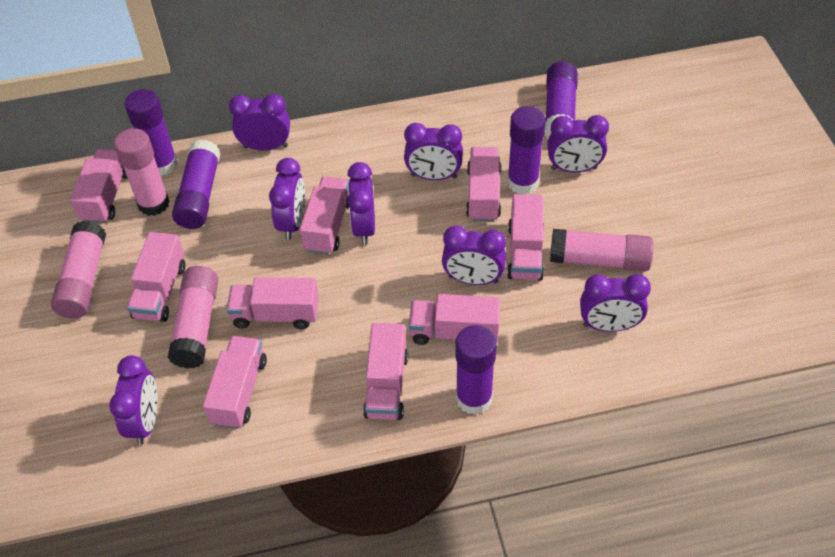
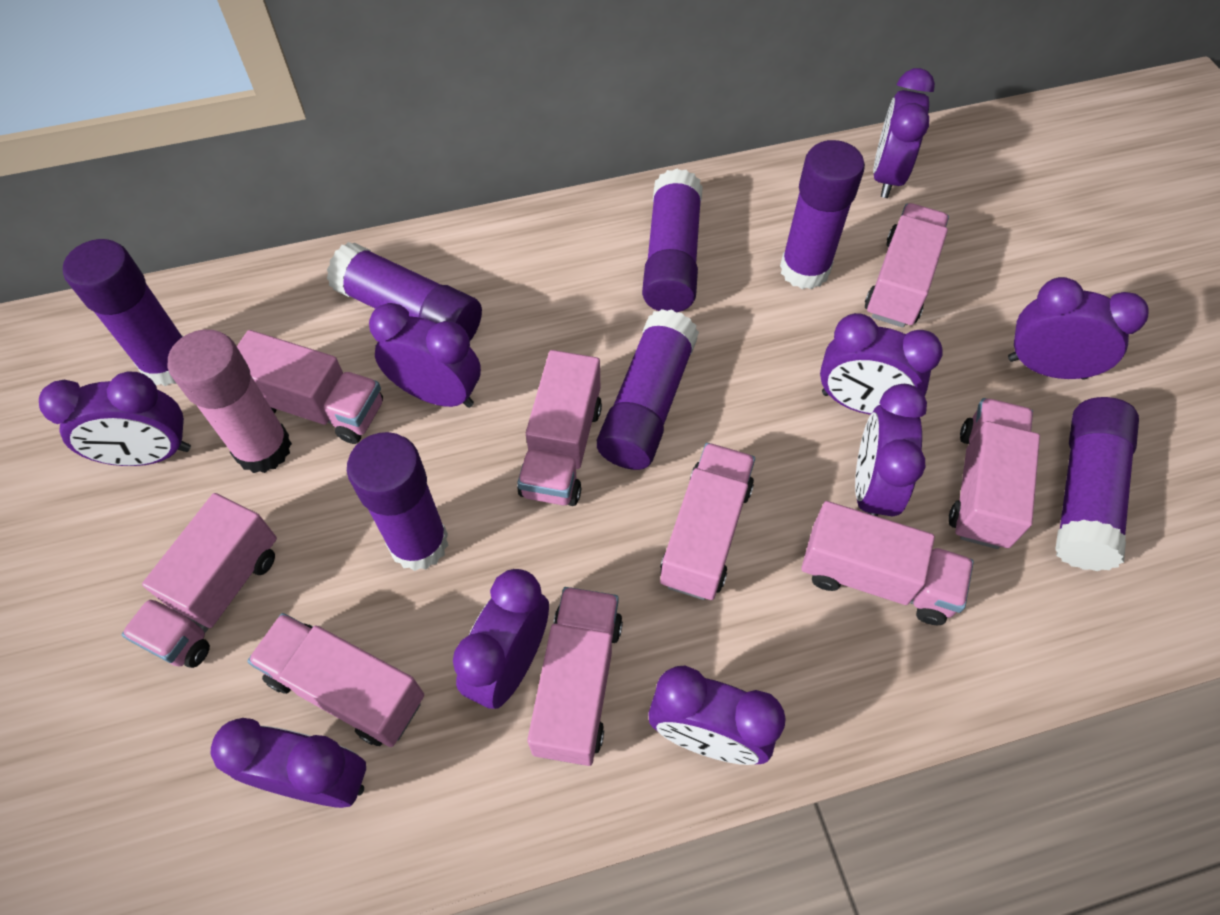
pink glue stick: [51,221,106,318] [114,128,170,216] [168,266,219,368] [550,229,653,271] = 4 -> [168,329,292,473] = 1
purple clock: [109,355,157,445] [229,94,290,151] [269,158,305,240] [347,162,375,245] [404,123,463,180] [442,226,506,285] [547,115,609,173] [580,274,651,332] = 8 -> [39,372,191,466] [211,718,366,808] [369,303,481,408] [453,569,549,709] [648,666,786,765] [820,313,943,415] [855,384,927,517] [873,68,935,198] [1008,277,1149,380] = 9
purple glue stick: [125,89,178,176] [172,140,221,229] [455,325,497,415] [507,106,546,194] [544,61,578,139] = 5 -> [63,239,183,386] [327,242,482,341] [347,432,448,571] [597,309,699,470] [642,168,703,312] [780,140,865,289] [1055,397,1139,571] = 7

